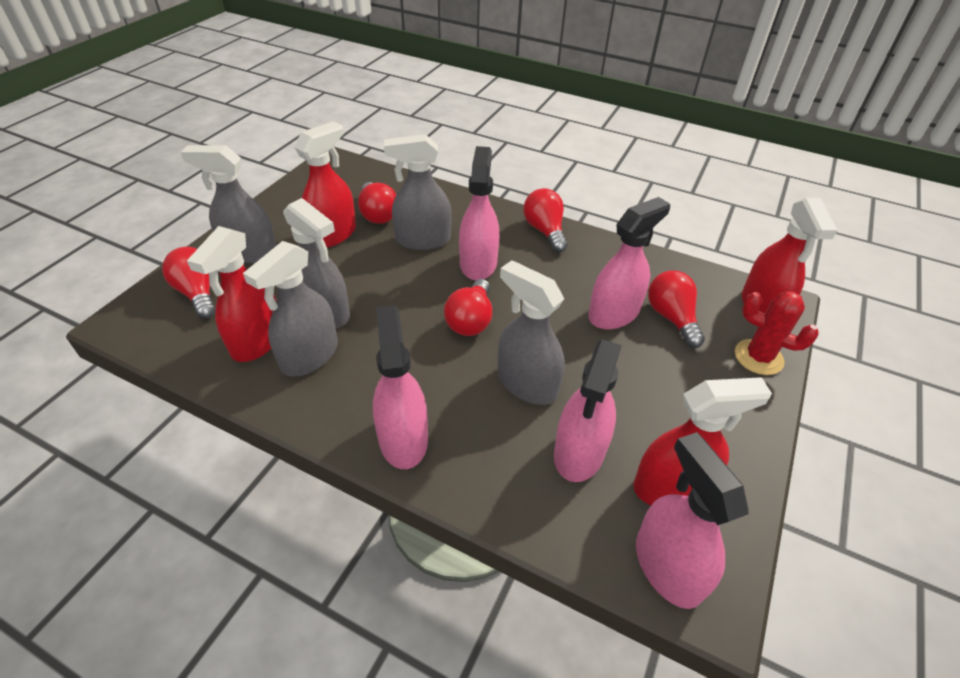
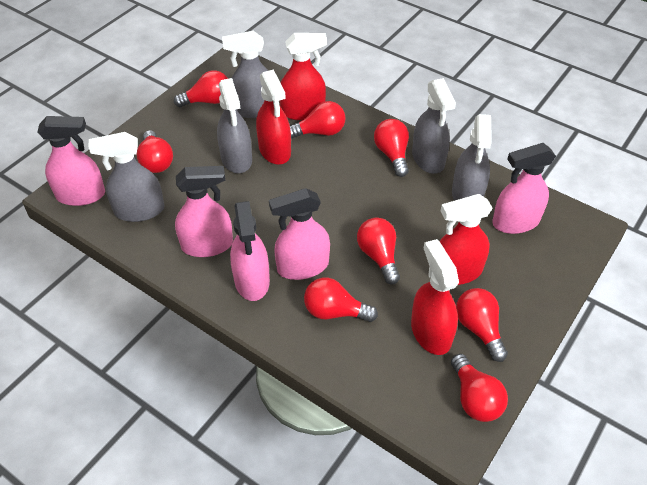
red cactus: [735,291,819,375] = 1 -> none = 0
red light bulb: [162,247,215,319] [358,182,396,224] [444,279,492,336] [523,188,568,252] [648,270,705,348] = 5 -> [136,130,173,173] [174,70,228,107] [290,101,346,139] [304,277,378,322] [357,217,400,285] [374,119,409,177] [451,354,508,422] [456,288,508,362] = 8

